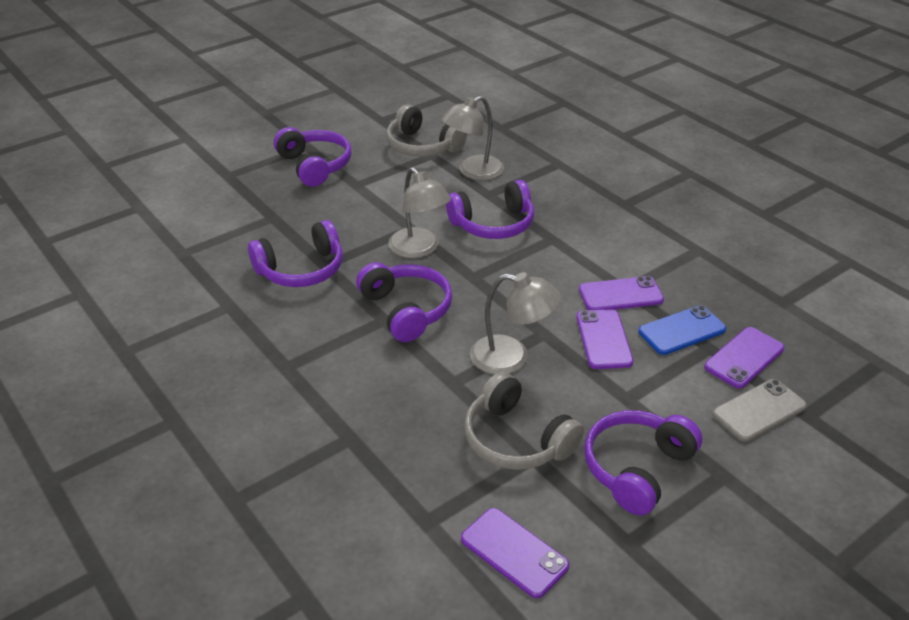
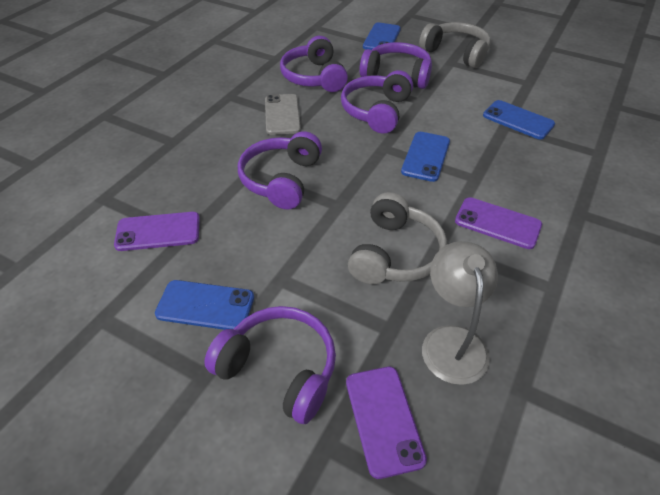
blue phone: [638,305,726,355] = 1 -> [155,280,254,330] [363,23,401,50] [401,132,450,182] [483,100,555,139] = 4
grey lamp: [388,167,451,258] [441,96,504,180] [470,272,561,374] = 3 -> [422,241,498,385] = 1
purple phone: [461,508,569,598] [577,309,633,369] [579,276,664,310] [704,327,784,388] = 4 -> [114,212,200,251] [346,367,427,479] [455,197,542,249] = 3

